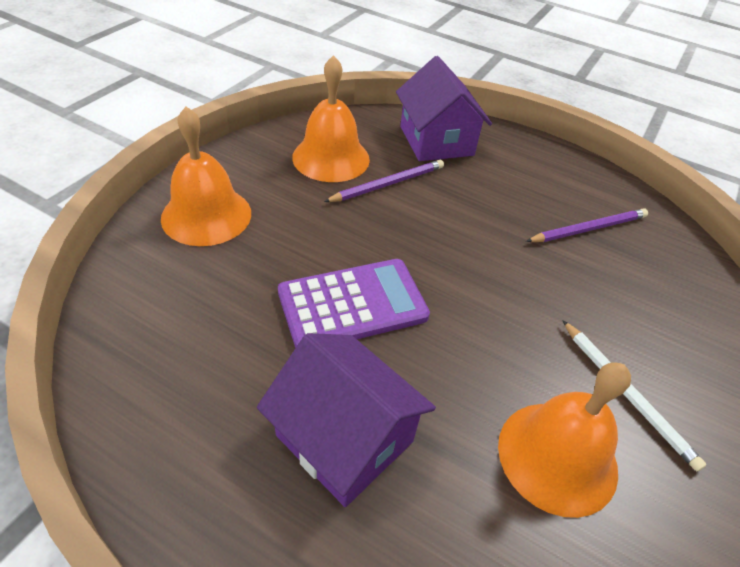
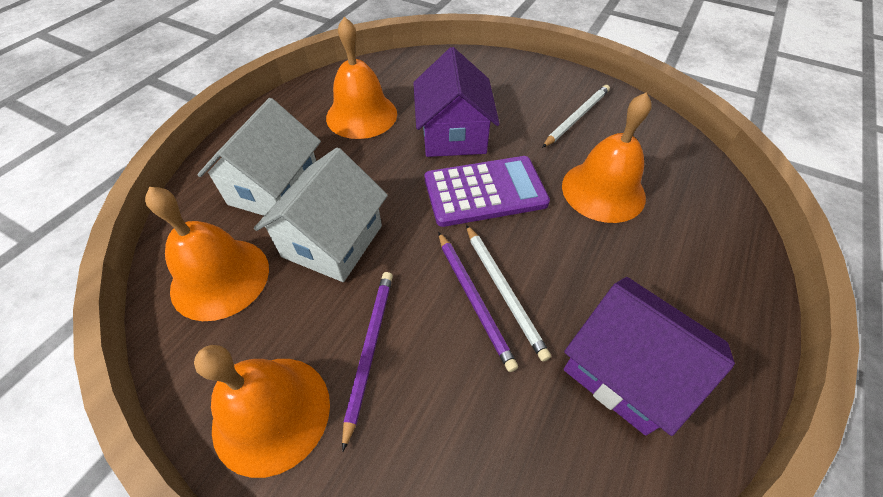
orange bell: [161,107,251,246] [292,55,370,182] [498,362,631,518] = 3 -> [145,187,269,321] [194,345,330,478] [326,17,397,139] [562,92,652,223] = 4
white house: none = 0 -> [198,98,321,216] [254,147,388,282] = 2
white pencil: [562,320,706,471] = 1 -> [466,225,551,362] [542,85,610,148] = 2

